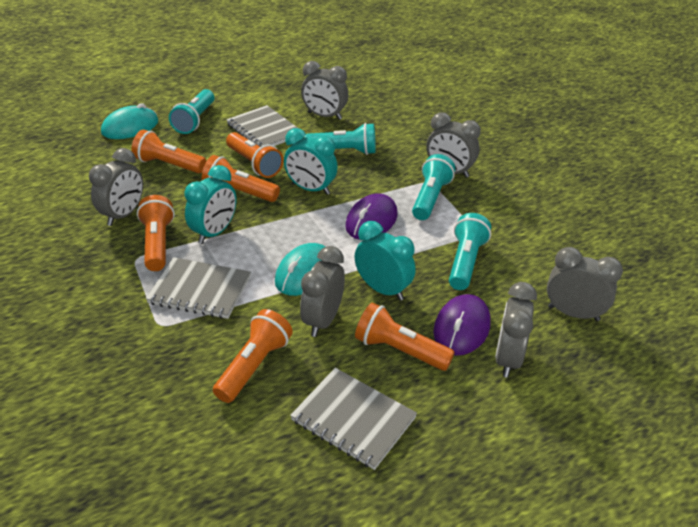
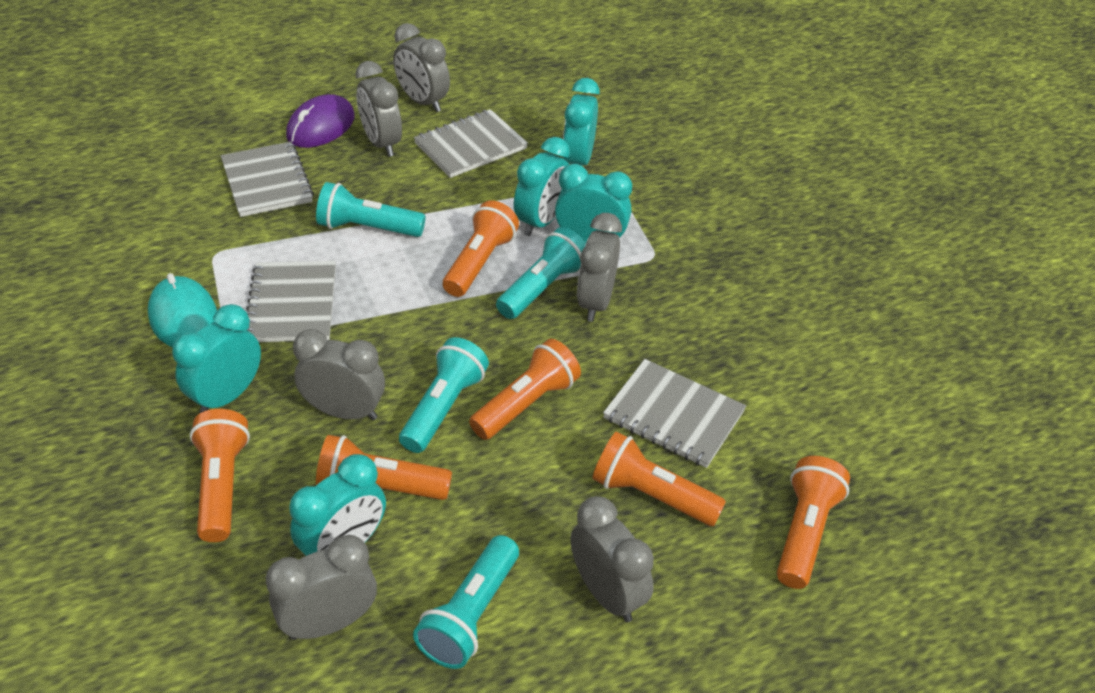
grey notebook: [146,257,251,319] [226,105,298,147] [290,368,417,470] = 3 -> [221,142,314,217] [246,261,336,342] [414,109,528,178] [603,359,746,468] = 4
purple mouse: [345,194,398,240] [433,294,491,356] = 2 -> [286,94,355,148] = 1
turquoise clock: [184,165,236,244] [284,128,338,195] [354,221,416,301] = 3 -> [172,304,261,414] [289,454,386,556] [514,137,570,236] [555,164,632,243] [563,78,600,166] = 5
turquoise mouse: [101,103,158,139] [275,243,325,296] = 2 -> [148,273,217,347] = 1

